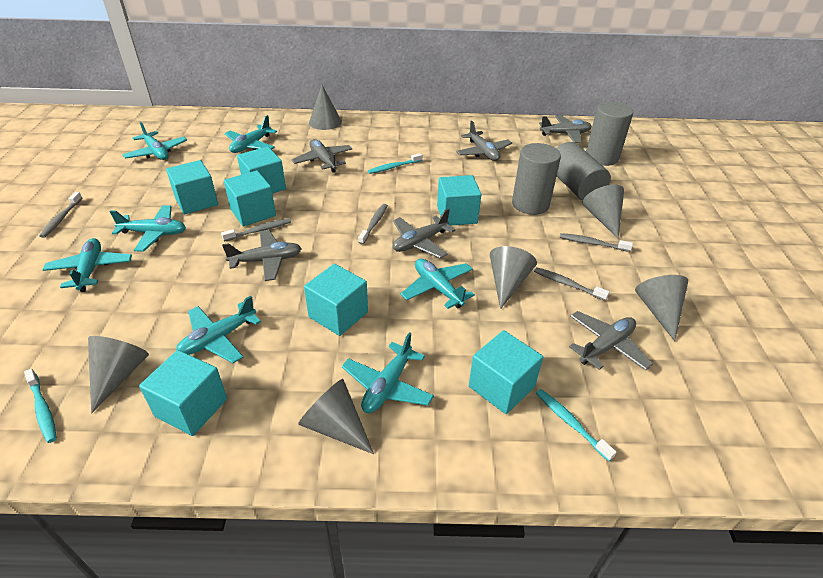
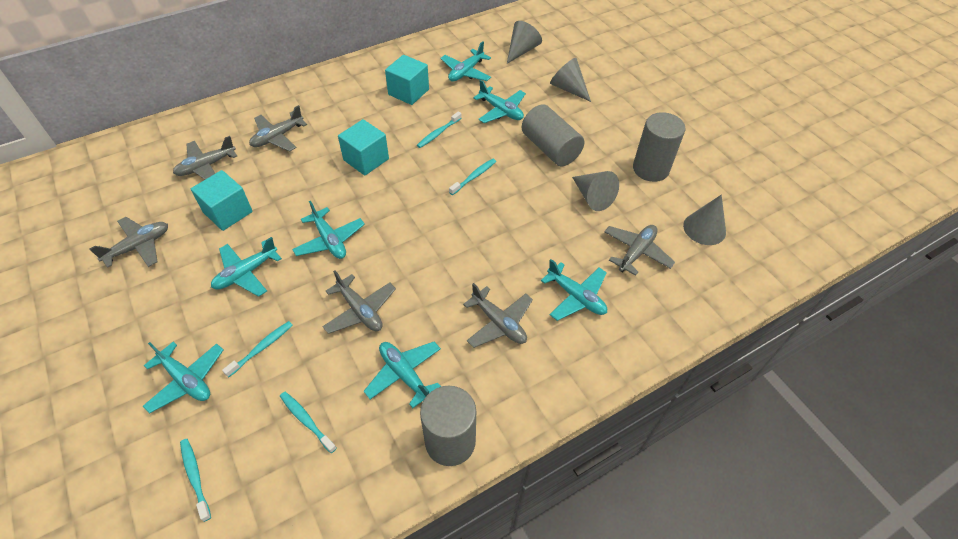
grey cone: [88,336,149,413] [298,379,374,454] [309,85,342,130] [490,246,537,309] [582,185,624,239] [635,275,688,341] = 6 -> [507,21,542,64] [550,58,591,102] [572,171,619,211] [683,195,726,245] = 4
grey toothbrush: [39,192,82,238] [221,218,291,242] [358,204,388,245] [534,267,610,301] [560,233,633,252] = 5 -> none = 0
turquoise cube: [139,350,227,436] [166,160,218,214] [224,170,276,226] [237,146,286,194] [304,264,368,336] [437,175,481,226] [469,330,543,414] = 7 -> [191,170,253,231] [338,119,389,175] [385,55,429,105] = 3
turquoise toothbrush: [24,369,57,443] [368,153,422,174] [536,389,617,461] = 3 -> [180,439,211,522] [222,321,292,377] [280,392,337,453] [417,111,462,148] [449,159,496,195] = 5

